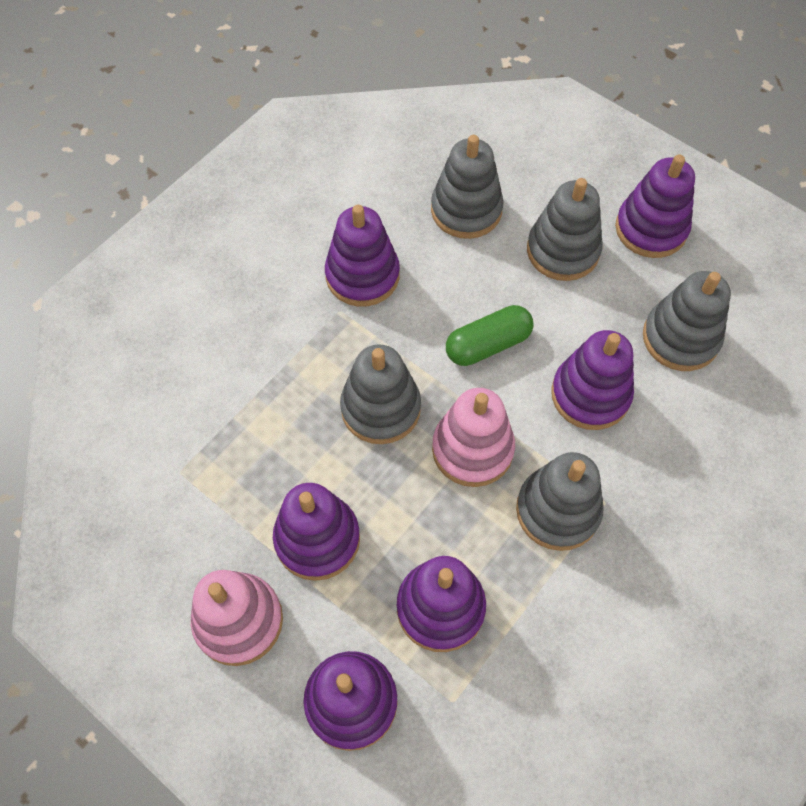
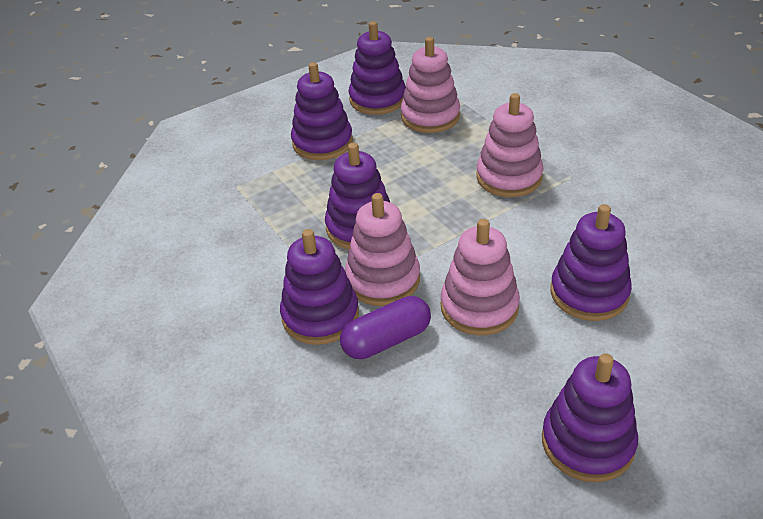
green capsule: [446,305,534,366] = 1 -> none = 0
grey stacking toy: [340,344,421,444] [431,135,504,239] [516,452,604,551] [527,178,603,281] [643,271,731,371] = 5 -> none = 0
pink stacking toy: [191,570,283,666] [432,388,515,487] = 2 -> [345,193,420,306] [401,37,460,133] [441,219,520,336] [476,93,544,197] = 4
purple capsule: none = 0 -> [340,296,431,359] = 1

